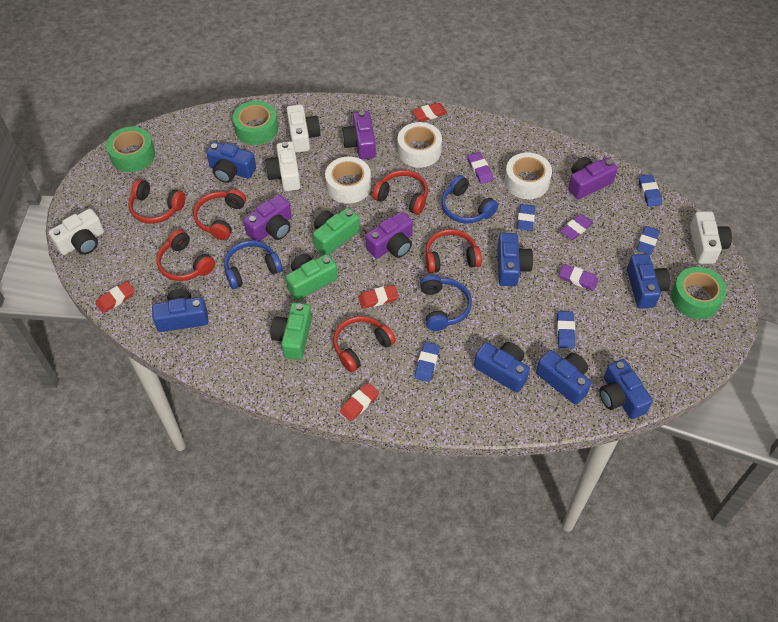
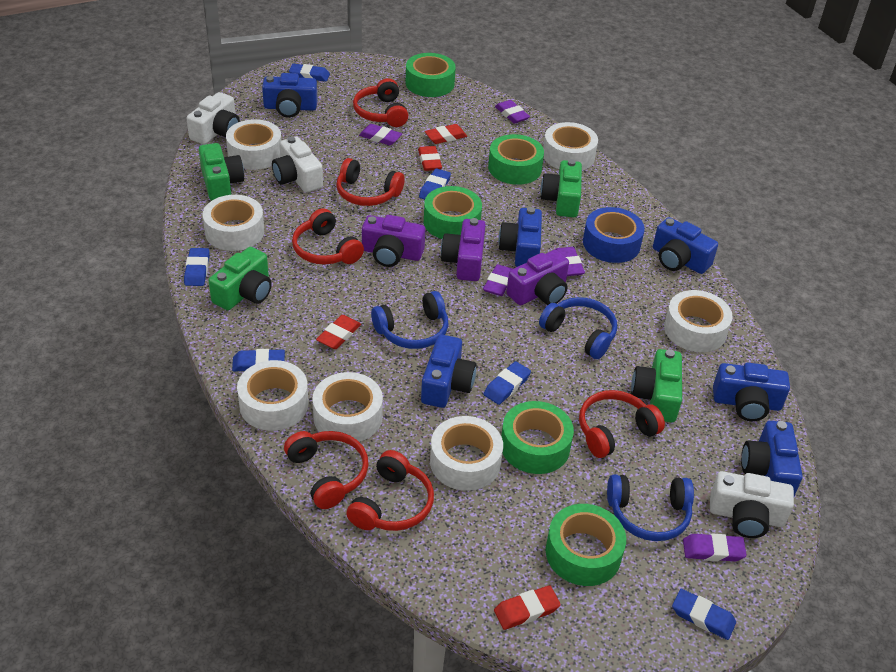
blue camera: [152,289,208,332] [206,142,256,183] [474,342,530,393] [497,233,533,286] [536,350,591,405] [599,359,653,419] [627,254,670,309] = 7 -> [262,73,318,118] [421,335,477,408] [498,207,542,267] [653,217,718,274] [713,363,790,421] [741,421,803,496] = 6
blue eraser: [415,342,440,382] [517,204,535,231] [557,311,575,348] [637,226,660,254] [639,174,662,207] = 5 -> [184,248,209,286] [232,349,285,371] [289,64,330,82] [419,168,451,199] [483,361,531,405] [672,589,736,640] = 6
blue tape: none = 0 -> [583,207,645,263] = 1
green camera: [271,302,312,360] [286,254,338,300] [313,208,360,255] = 3 -> [199,143,244,200] [209,247,272,310] [540,159,582,217] [631,349,682,423] = 4
green tape: [106,127,155,172] [233,101,278,145] [671,267,727,319] = 3 -> [406,53,456,97] [424,186,482,239] [488,134,544,185] [501,401,574,474] [546,504,626,586] = 5
purple camera: [243,194,292,241] [342,111,376,159] [365,211,413,259] [568,157,618,199] = 4 -> [362,215,425,267] [441,218,486,281] [507,250,569,305] = 3
purple eraser: [468,152,493,184] [559,264,598,291] [560,214,593,240] = 3 -> [359,124,402,145] [483,264,512,296] [495,100,530,123] [555,247,585,276] [683,533,746,561] = 5
white camera: [49,208,104,255] [265,141,300,191] [287,104,321,153] [690,211,732,264] = 4 -> [186,92,240,144] [272,136,323,193] [710,471,794,538] = 3
white tape: [325,157,371,204] [398,122,442,168] [504,152,552,199] = 3 -> [203,195,264,251] [226,119,281,170] [237,360,309,431] [312,372,383,443] [430,416,503,491] [543,122,598,170] [664,290,733,352] = 7

